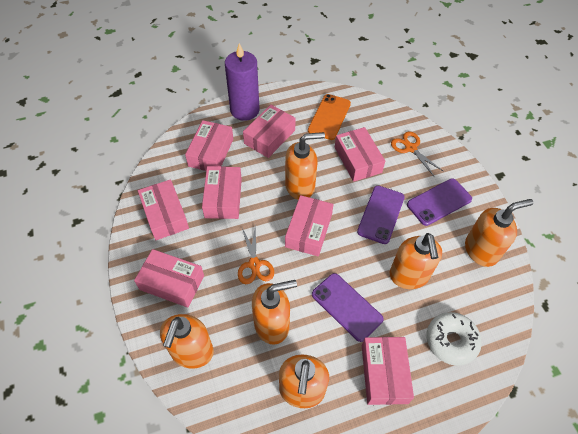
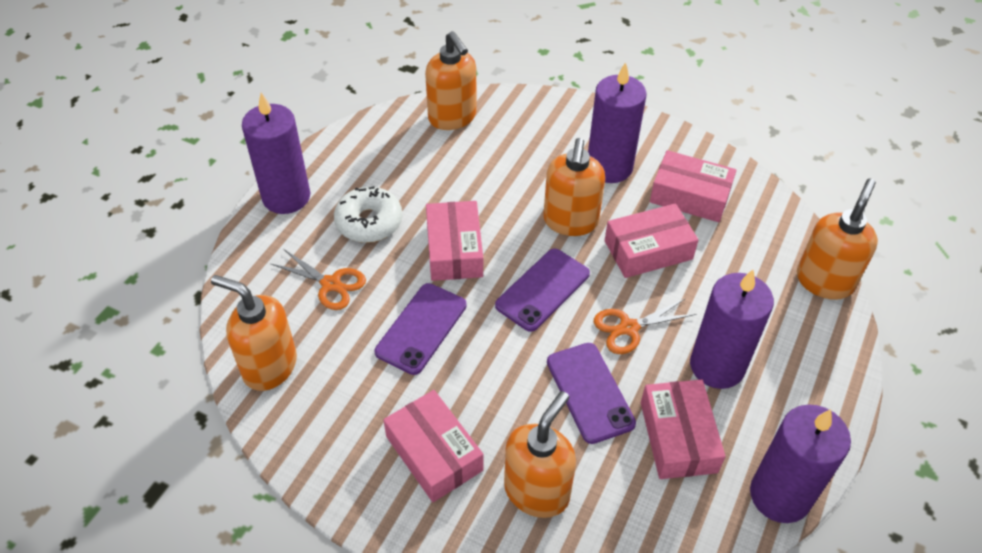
orange phone: [308,94,351,140] = 1 -> none = 0
orange soap dispenser: [160,314,214,368] [252,280,297,344] [279,354,329,408] [285,132,325,200] [390,233,442,289] [465,199,533,267] = 6 -> [211,275,297,391] [425,31,477,130] [504,391,576,518] [543,138,605,236] [797,178,878,300] = 5
pink box: [134,249,204,308] [138,179,189,240] [185,120,233,171] [202,166,242,219] [243,105,296,158] [285,195,334,256] [335,127,385,182] [362,337,414,405] = 8 -> [383,390,483,502] [426,201,483,281] [605,203,698,278] [641,379,726,479] [650,150,736,222] = 5
purple candle: [225,43,260,121] = 1 -> [242,93,310,214] [588,62,647,183] [690,270,774,389] [750,404,851,523] = 4

